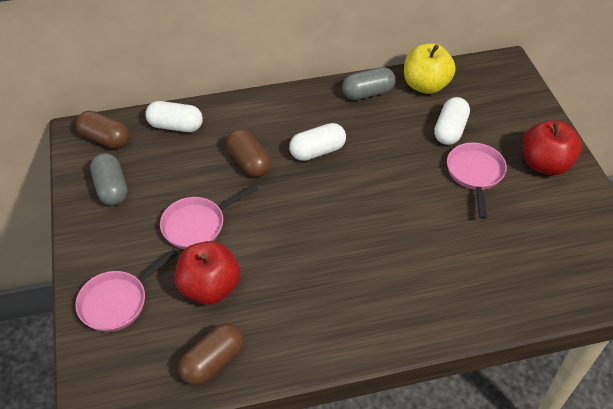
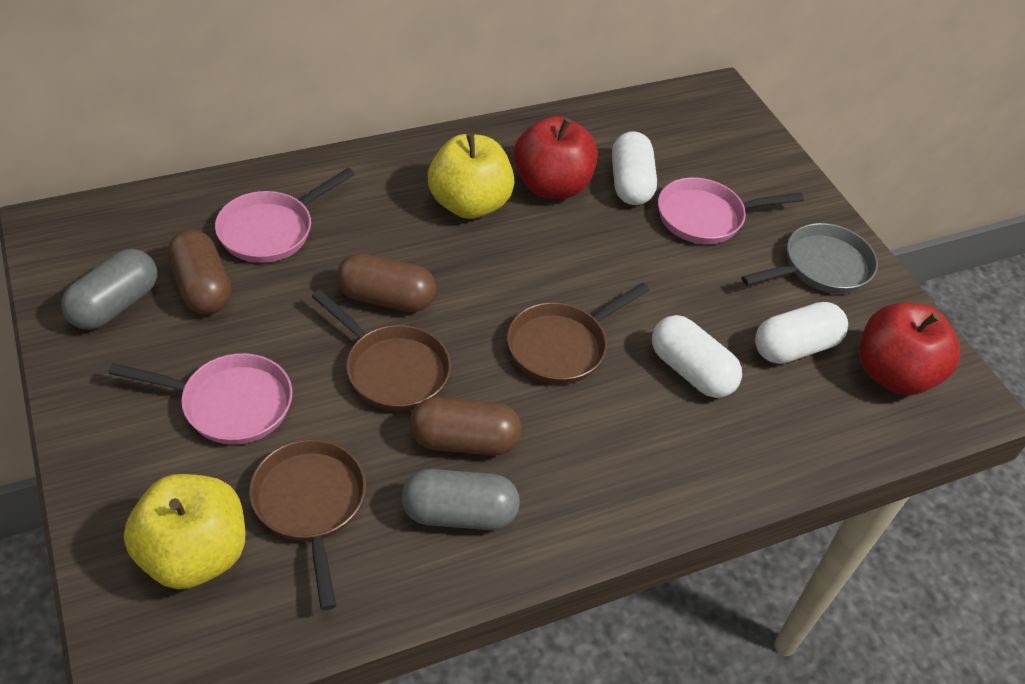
brown pan: none = 0 -> [249,439,366,610] [311,290,451,411] [507,282,650,384] = 3
grey pan: none = 0 -> [742,223,878,294] = 1
yellow apple: [404,43,456,94] = 1 -> [124,474,246,589] [428,133,515,219] = 2

